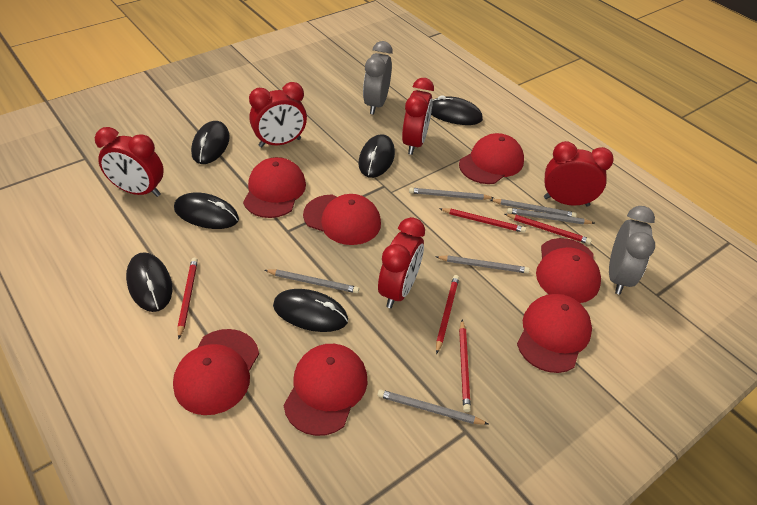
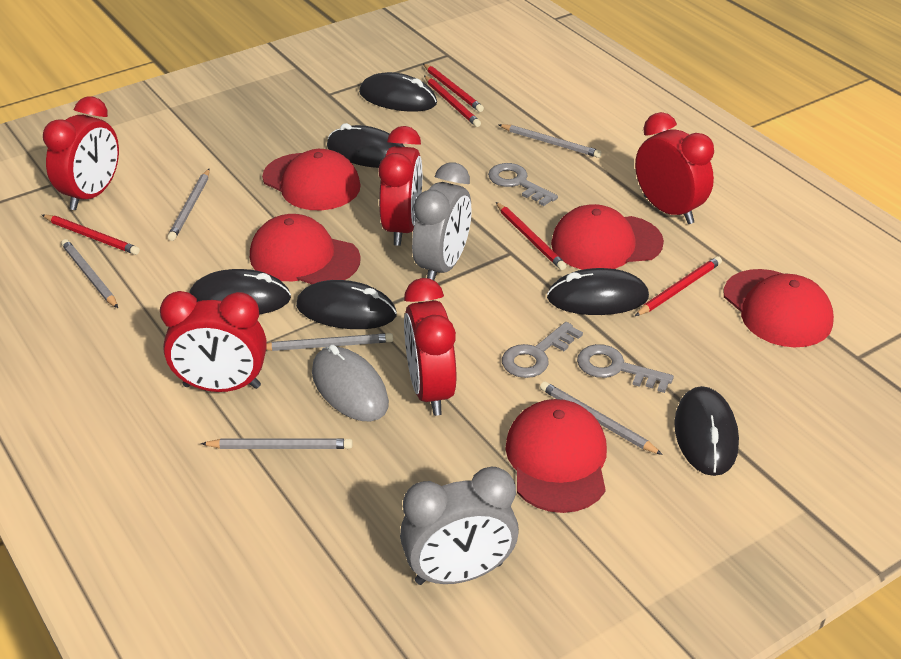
grey key: none = 0 -> [488,163,558,206] [502,322,583,378] [577,344,674,393] = 3
grey mouse: none = 0 -> [312,345,389,421] = 1
red cap: [173,329,259,415] [243,157,306,218] [284,344,368,436] [303,194,381,245] [459,133,524,184] [517,294,592,373] [536,238,601,303] = 7 -> [250,214,361,284] [262,149,361,210] [505,399,607,513] [551,204,664,270] [724,269,834,347] = 5

